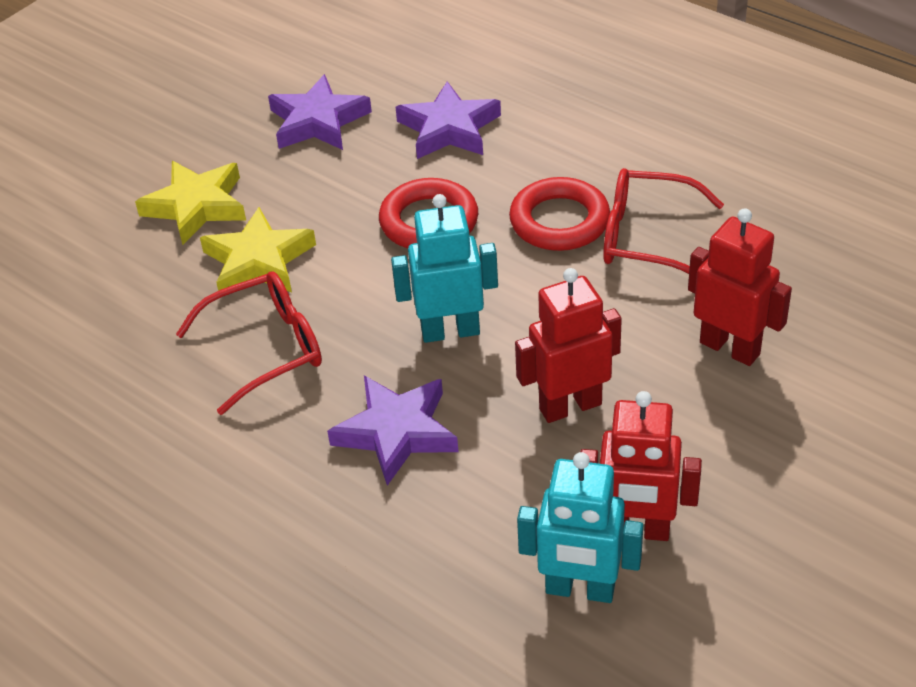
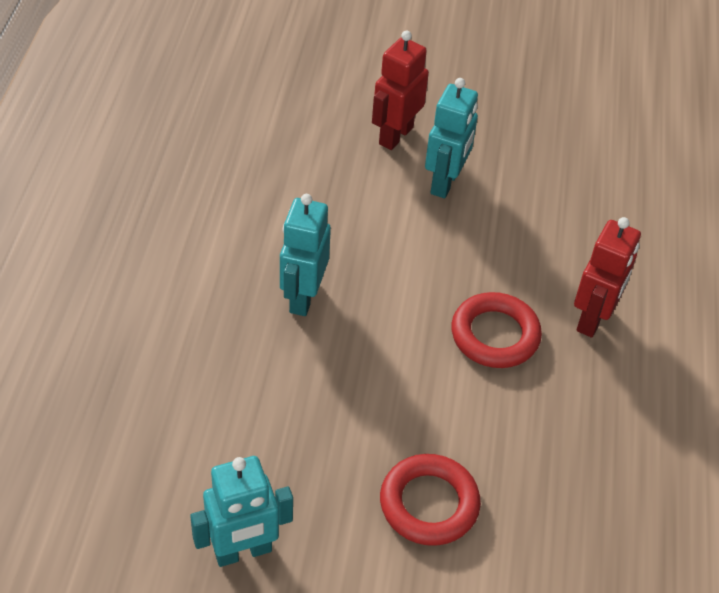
purple star: [268,74,372,150] [327,376,459,486] [395,81,501,159] = 3 -> none = 0
red glasses: [176,272,322,415] [603,168,724,274] = 2 -> none = 0
red robot: [515,268,622,423] [580,391,702,541] [688,208,792,366] = 3 -> [372,31,429,150] [574,217,641,338] = 2
turquoise robot: [391,194,498,343] [517,452,643,603] = 2 -> [190,456,293,567] [280,194,331,316] [425,78,478,198] = 3
yellow star: [135,161,246,245] [200,207,316,293] = 2 -> none = 0

